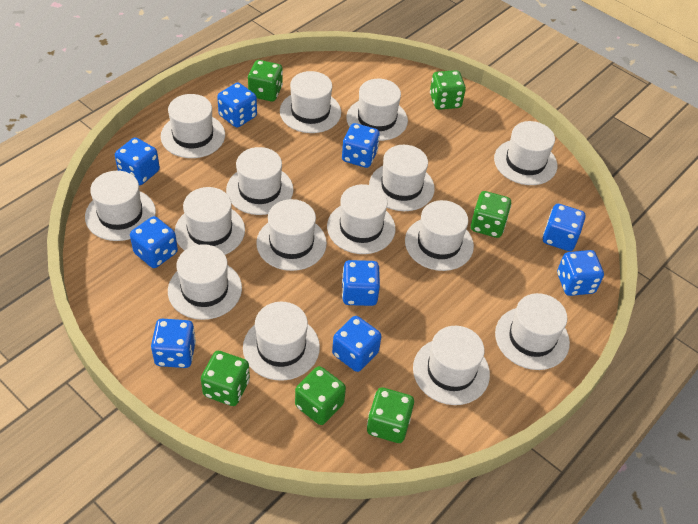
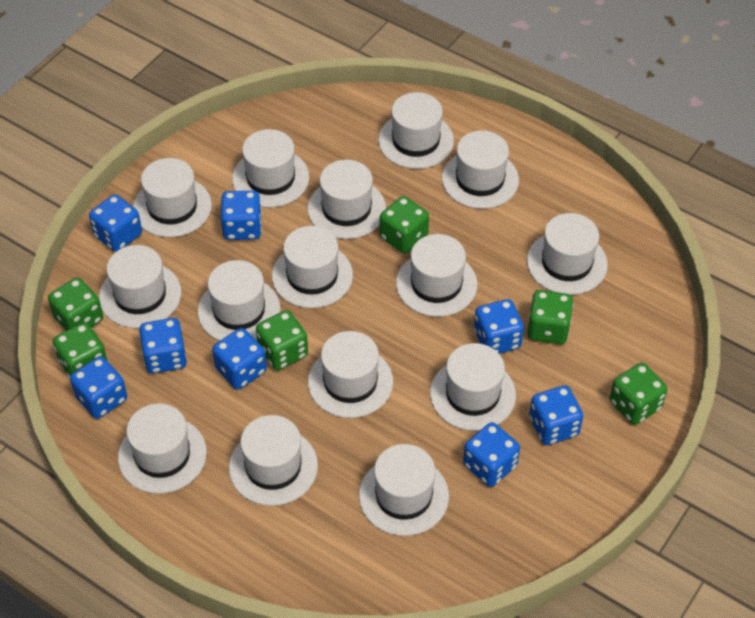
blue dice: [115,137,160,185] [130,216,178,268] [151,319,196,368] [217,83,257,128] [332,316,381,372] [342,123,380,168] [342,260,380,306] [543,204,585,251] [557,250,604,296] = 9 -> [70,356,127,419] [89,194,142,252] [139,318,187,374] [212,328,267,389] [221,191,262,240] [463,422,520,487] [474,299,524,354] [529,385,583,445] = 8

